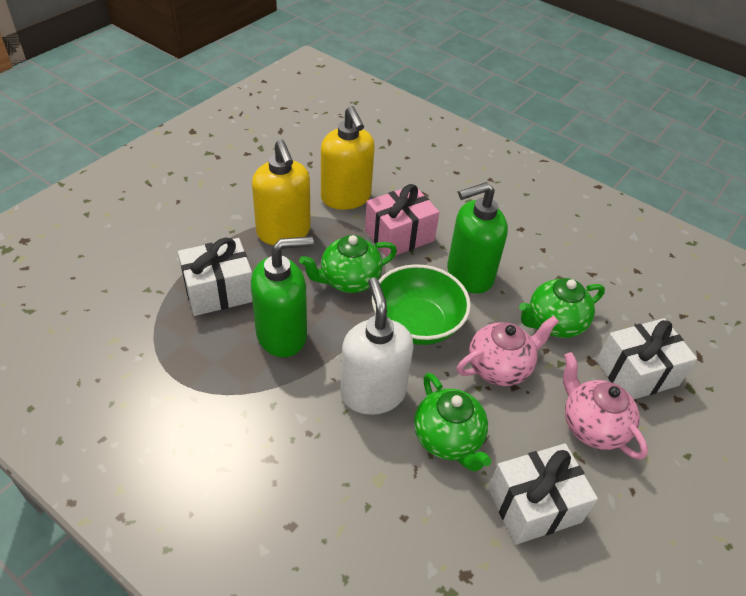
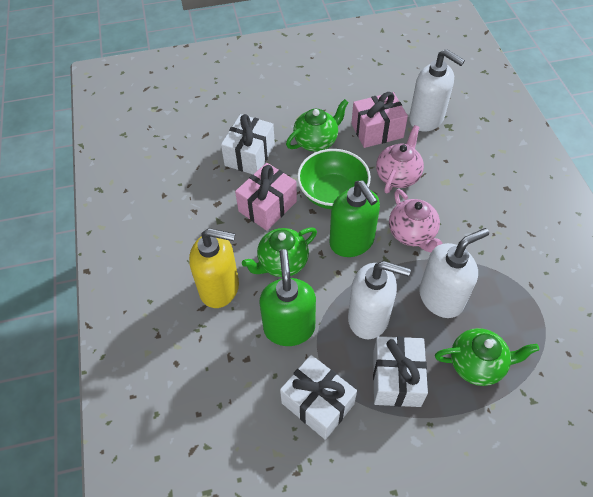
pink gift: [365,184,439,257] = 1 -> [235,163,297,231] [351,92,408,148] = 2
white soap dispenser: [340,277,414,415] = 1 -> [348,261,411,339] [409,49,465,132] [419,228,489,318] = 3
yellow soap dispenser: [252,139,311,245] [321,106,375,210] = 2 -> [189,228,239,308] = 1

